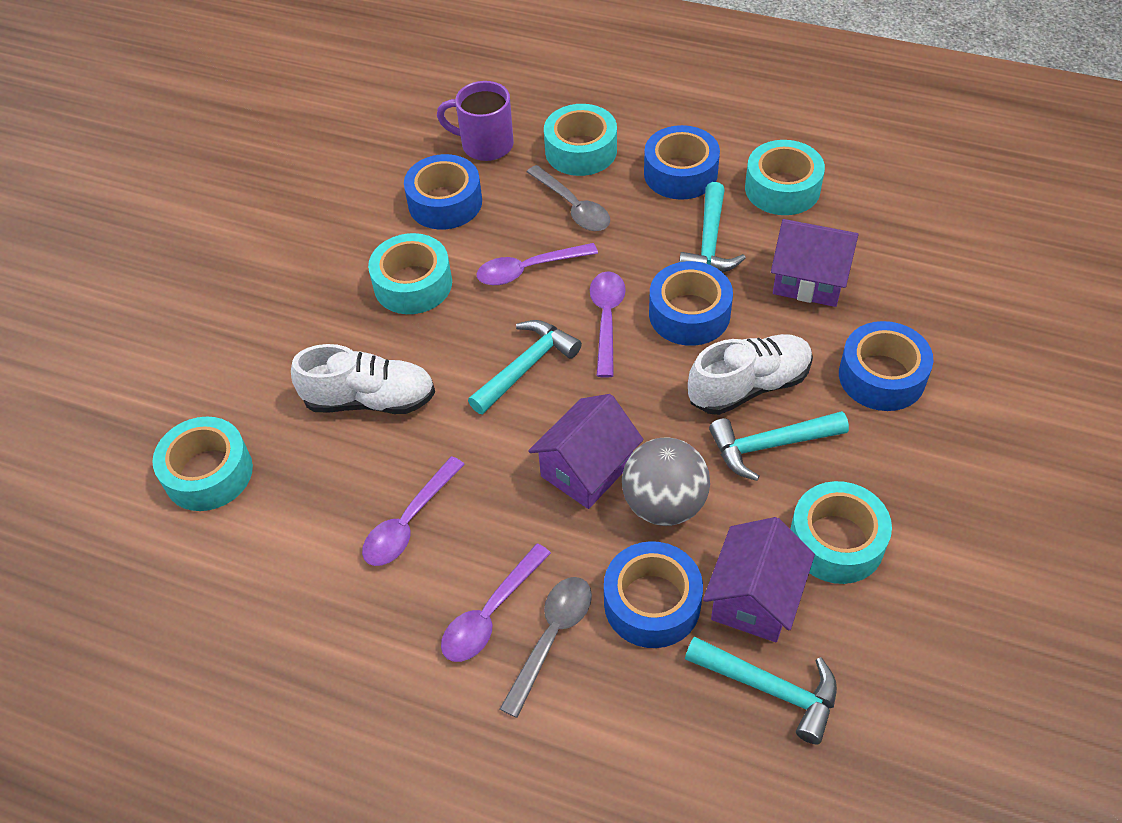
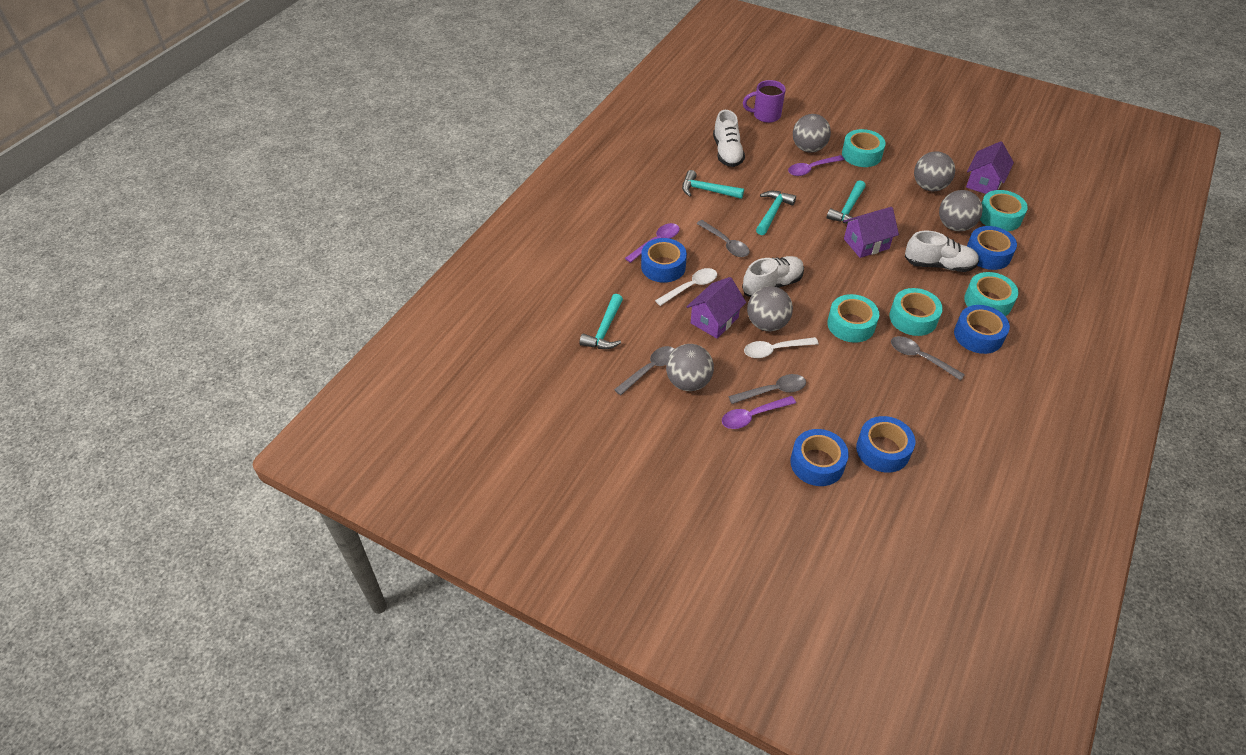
grey ball: [622,438,710,526] = 1 -> [666,344,714,391] [747,286,793,331] [793,114,831,153] [914,151,955,191] [939,190,983,231] = 5
grey spoon: [500,577,592,718] [527,165,610,231] = 2 -> [614,346,674,395] [696,220,750,257] [728,374,806,404] [891,336,965,380] = 4
purple spoon: [362,456,465,566] [441,543,551,662] [476,243,598,285] [590,271,626,378] = 4 -> [625,223,680,263] [722,396,796,429] [788,155,845,176] = 3
white shoe: [291,344,435,414] [688,334,813,415] = 2 -> [713,110,745,167] [742,256,804,297] [905,231,979,272] = 3
white spoon: none = 0 -> [655,268,717,306] [744,337,819,358] = 2

